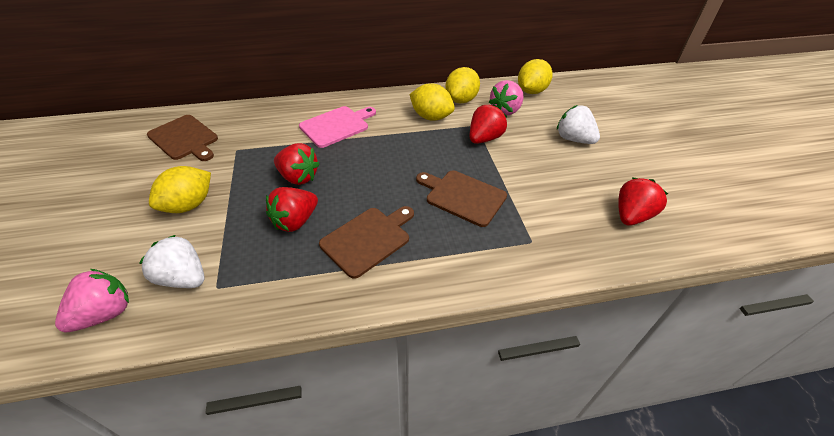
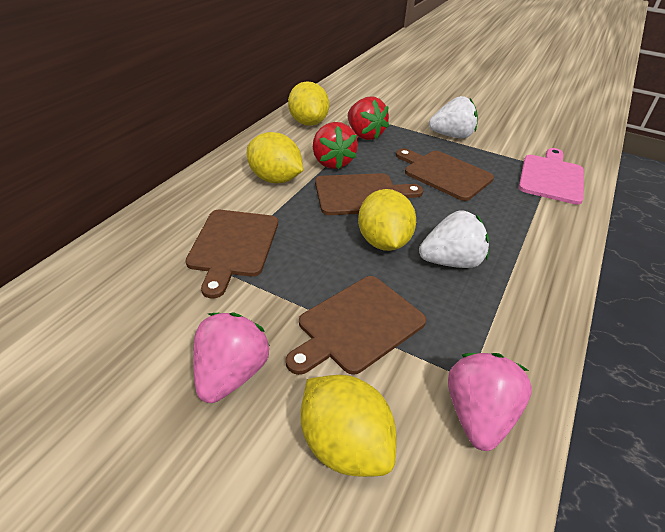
brown cutting board: [147,115,218,161] [319,206,414,279] [416,170,507,227] = 3 -> [186,210,278,298] [286,276,426,375] [315,173,423,215] [396,148,494,201] = 4
red strawberry: [266,187,318,232] [274,143,320,185] [470,104,507,144] [618,177,668,225] = 4 -> [313,122,358,170] [348,97,389,140] = 2

